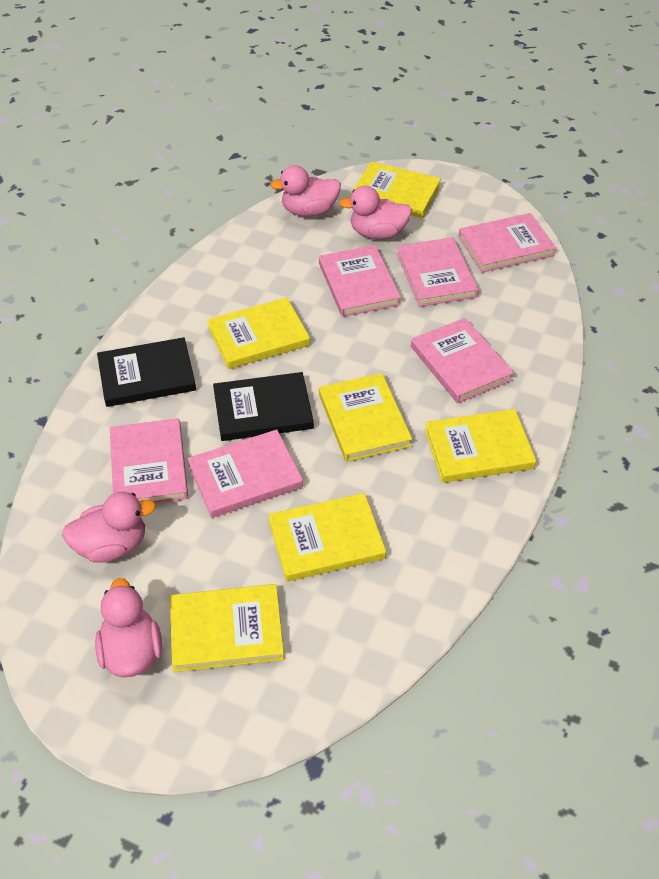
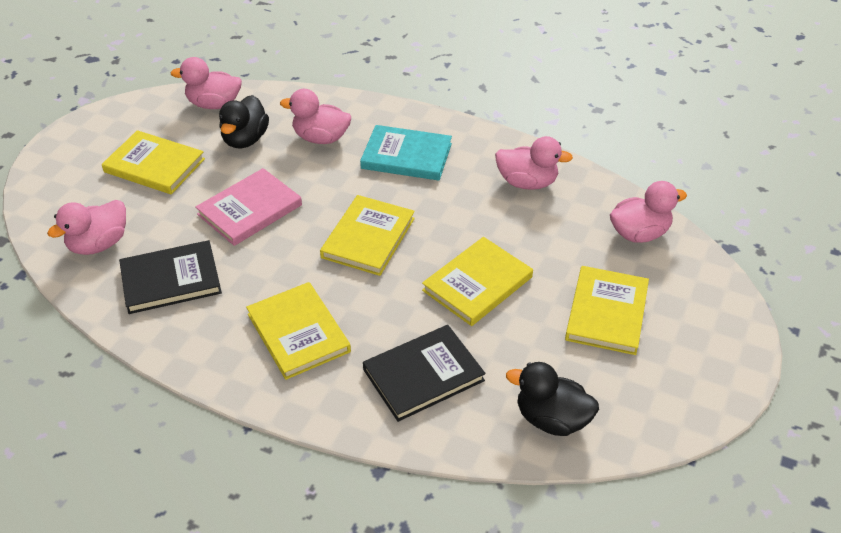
black duck: none = 0 -> [219,95,269,148] [506,362,599,436] = 2
pink book: [110,418,188,504] [187,429,303,518] [319,245,401,317] [397,237,479,307] [411,318,514,403] [458,213,556,272] = 6 -> [195,168,302,246] = 1
pink duck: [62,492,156,563] [95,578,162,677] [270,165,341,217] [339,186,412,239] = 4 -> [47,200,126,255] [170,57,242,109] [280,89,351,144] [495,136,573,190] [610,181,687,243] = 5
turquoise book: none = 0 -> [360,125,452,181] = 1
yellow book: [170,584,284,672] [207,297,310,369] [268,493,386,582] [319,373,412,462] [353,162,441,218] [425,409,536,483] = 6 -> [102,130,205,194] [246,282,351,380] [320,195,415,276] [422,237,533,326] [565,266,649,355] = 5

